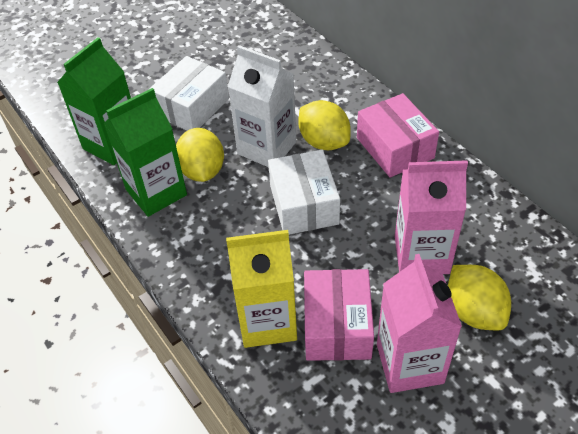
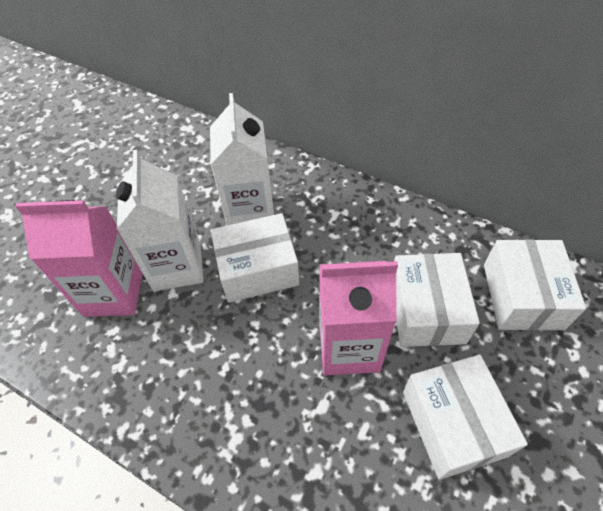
green carton: [57,37,131,165] [104,88,187,217] = 2 -> none = 0
pink box: [304,269,374,361] [357,93,439,177] = 2 -> none = 0
white box: [149,56,229,131] [268,150,340,235] = 2 -> [211,213,299,303] [394,253,480,347] [403,355,528,480] [484,239,586,331] = 4
white carton: [228,45,296,167] = 1 -> [116,150,204,291] [210,93,274,225] = 2
yellow carton: [226,230,297,348] = 1 -> none = 0
yellow lemon: [176,128,224,182] [298,100,351,150] [448,265,511,330] = 3 -> none = 0

